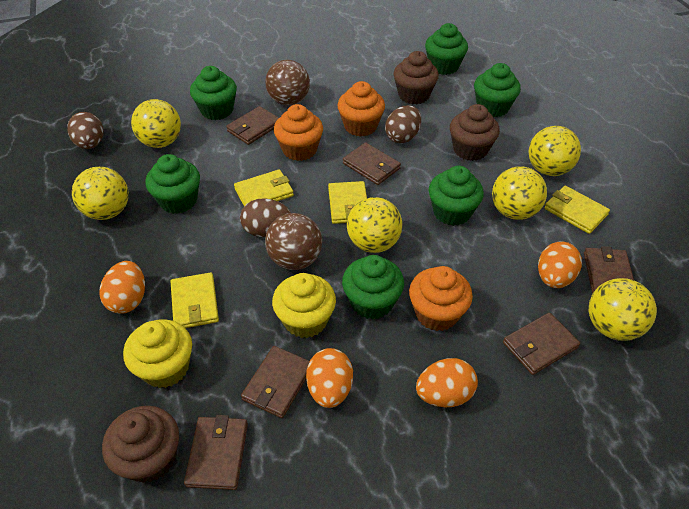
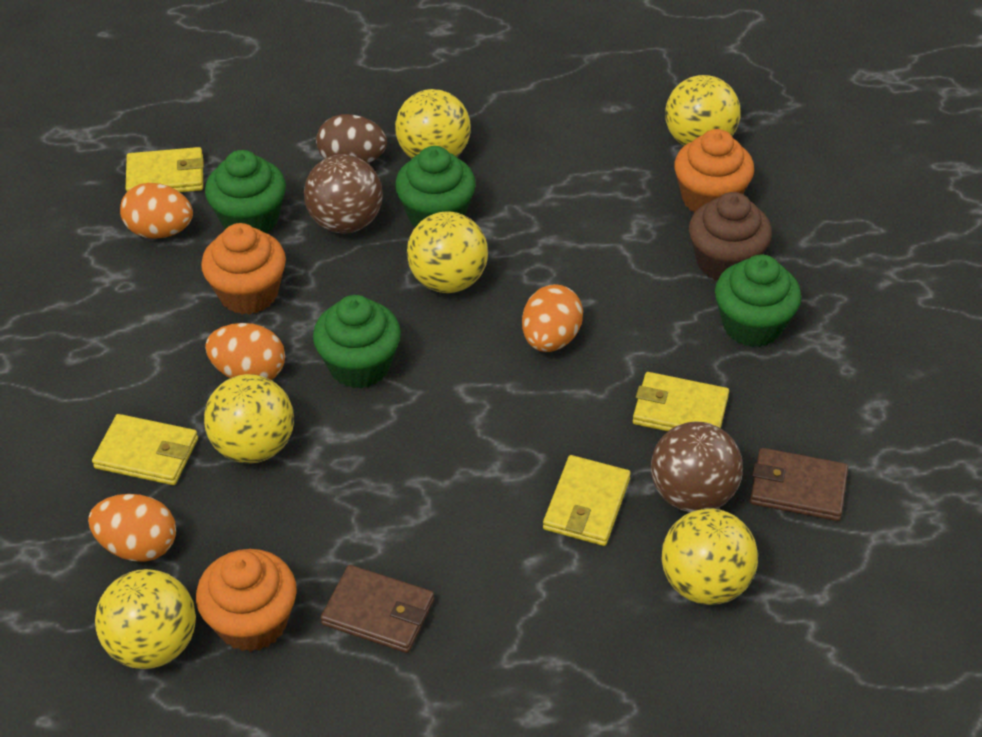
brown cupcake: [102,406,179,483] [394,51,439,104] [450,104,500,161] = 3 -> [689,192,772,280] = 1
brown egg: [67,112,103,149] [240,198,291,237] [385,105,421,143] = 3 -> [316,114,387,164] = 1
brown wallet: [184,415,248,490] [226,106,279,145] [241,346,310,418] [343,142,401,185] [503,312,580,375] [584,246,634,294] = 6 -> [321,565,434,653] [750,448,848,521] = 2
green cupcake: [145,154,200,214] [190,66,237,120] [342,255,404,319] [425,23,468,75] [429,166,484,226] [474,63,521,117] = 6 -> [205,150,286,234] [313,295,401,389] [395,146,476,227] [715,255,801,347] = 4
yellow cupcake: [123,319,192,388] [272,273,336,338] = 2 -> none = 0

